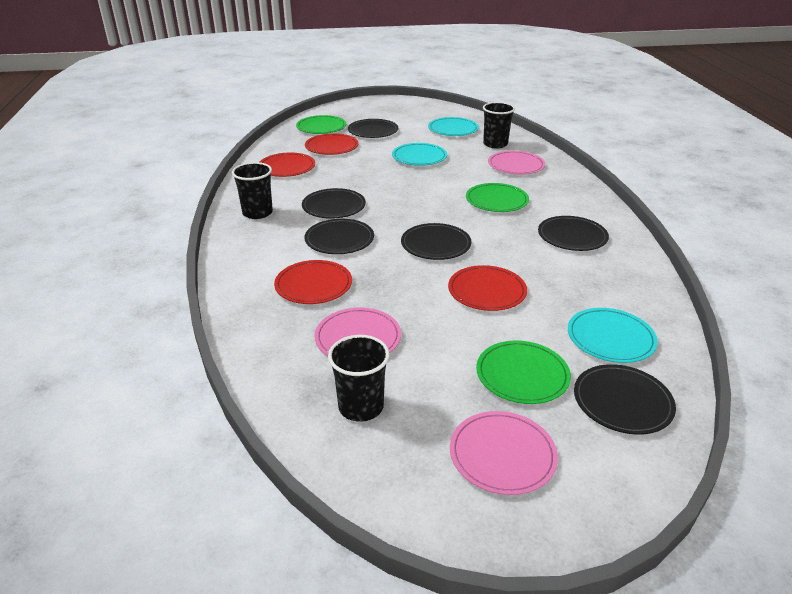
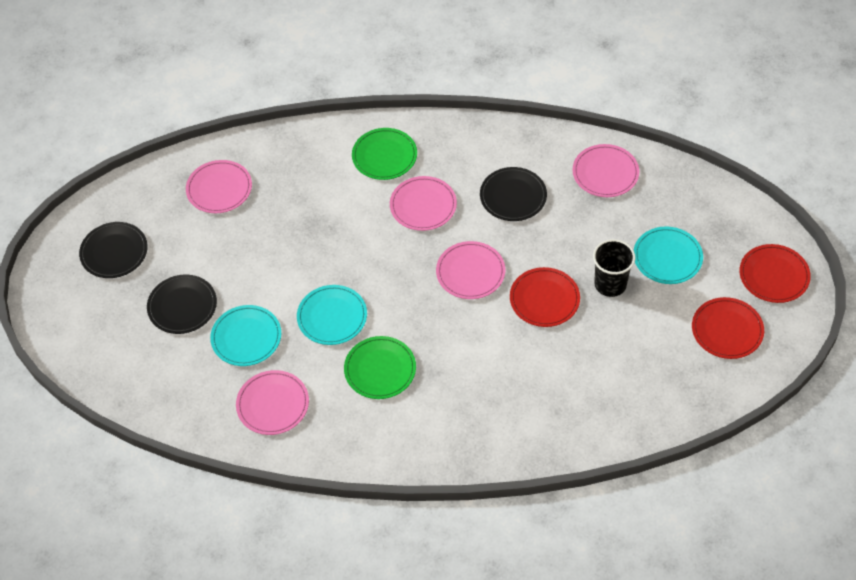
black cup: [232,162,273,219] [328,335,390,422] [483,102,515,149] = 3 -> [593,239,635,297] = 1
black plate: [302,188,366,219] [304,219,374,254] [348,119,398,138] [401,223,471,260] [538,216,609,251] [574,364,676,435] = 6 -> [79,222,148,278] [147,275,217,334] [480,167,547,221] = 3
green plate: [296,115,346,134] [466,183,529,212] [476,340,571,404] = 3 -> [344,336,416,399] [352,128,417,180] = 2
pink plate: [314,308,401,356] [450,411,558,495] [488,151,545,175] = 3 -> [186,160,252,213] [236,370,309,435] [390,176,457,231] [436,241,505,299] [573,144,639,197] = 5
red plate: [260,153,315,177] [274,260,352,304] [305,133,358,155] [448,265,527,311] = 4 -> [510,267,580,327] [692,297,764,359] [739,244,811,303] = 3

